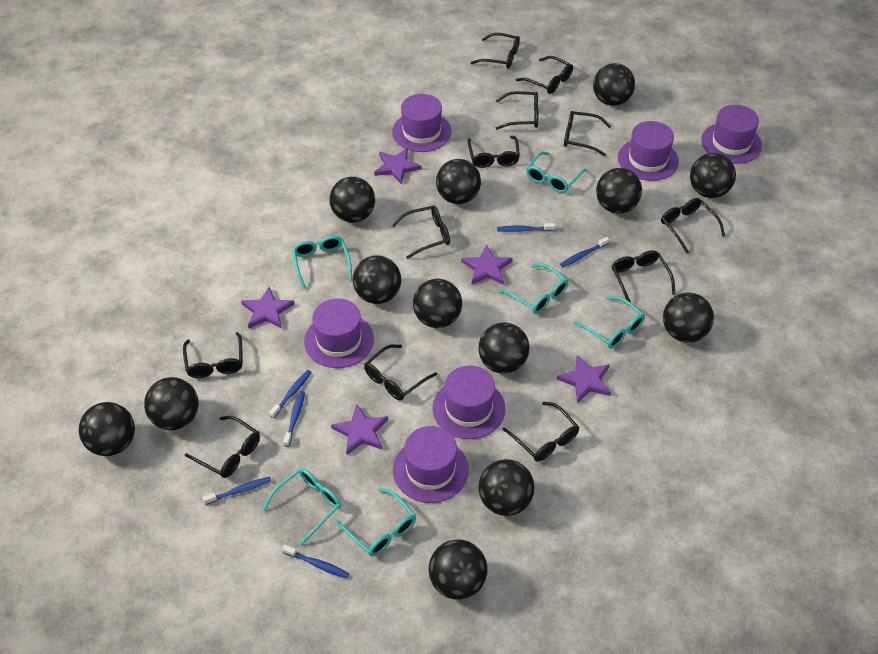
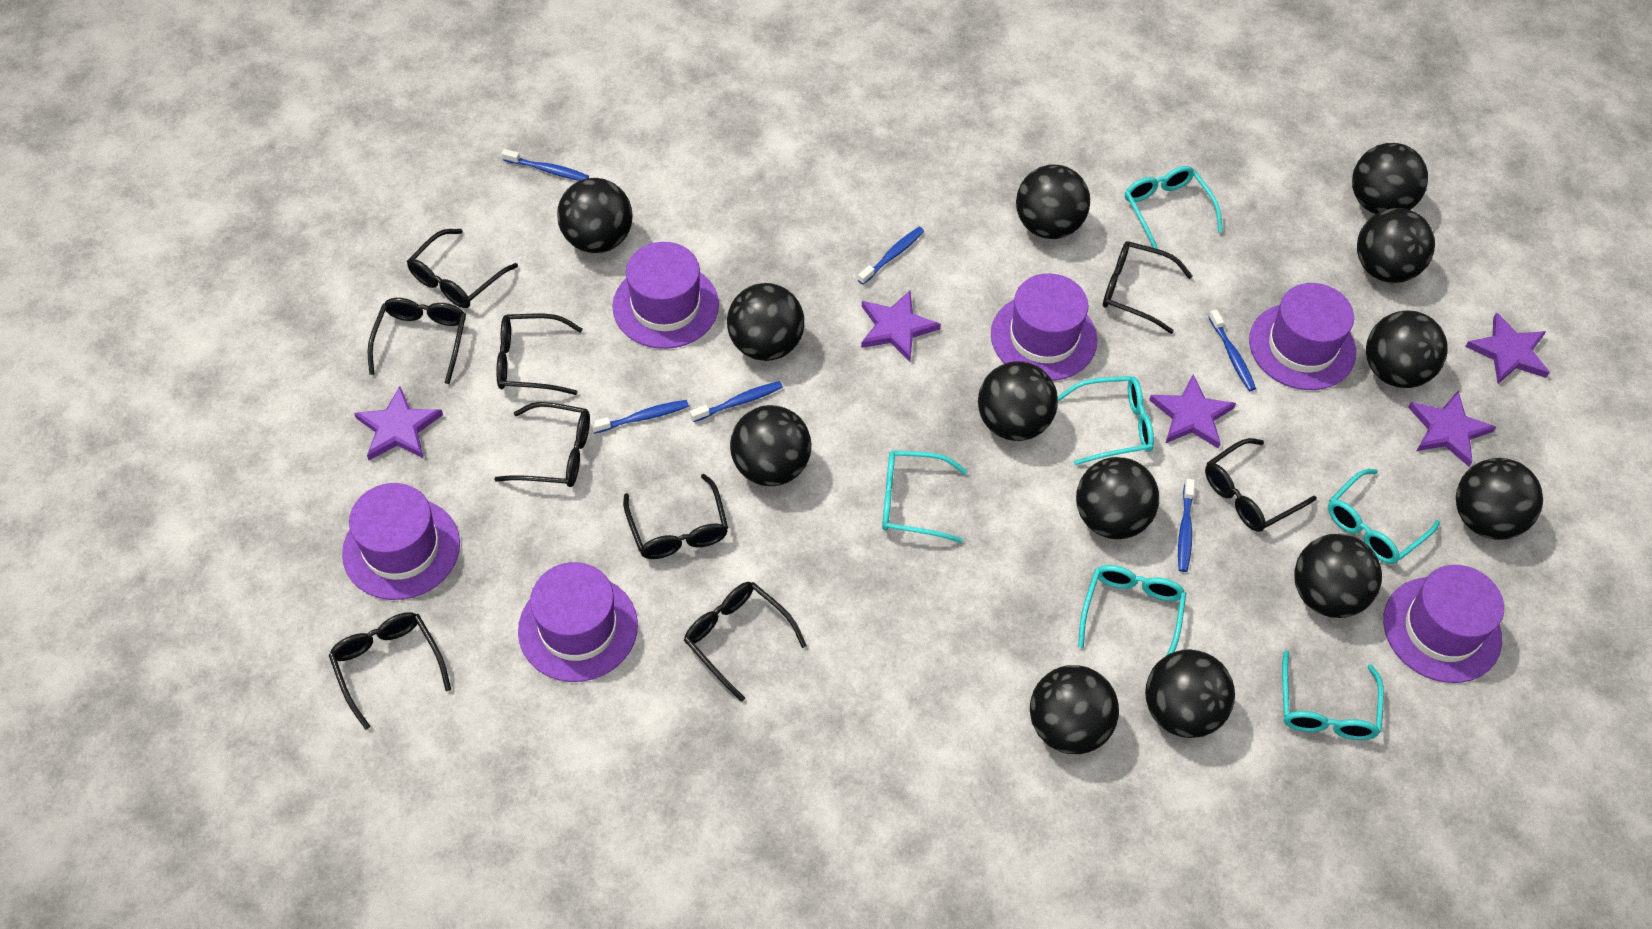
black glasses: [183,332,243,378] [185,416,260,478] [364,344,437,400] [392,206,450,259] [468,136,520,168] [471,33,520,69] [496,91,539,130] [502,402,579,462] [516,56,573,94] [564,111,611,156] [611,250,675,303] [661,198,725,253] = 12 -> [328,612,451,730] [367,298,466,384] [407,229,518,308] [494,402,590,487] [496,314,583,395] [623,474,728,559] [684,582,807,702] [1103,241,1193,334] [1205,438,1317,532] = 9

